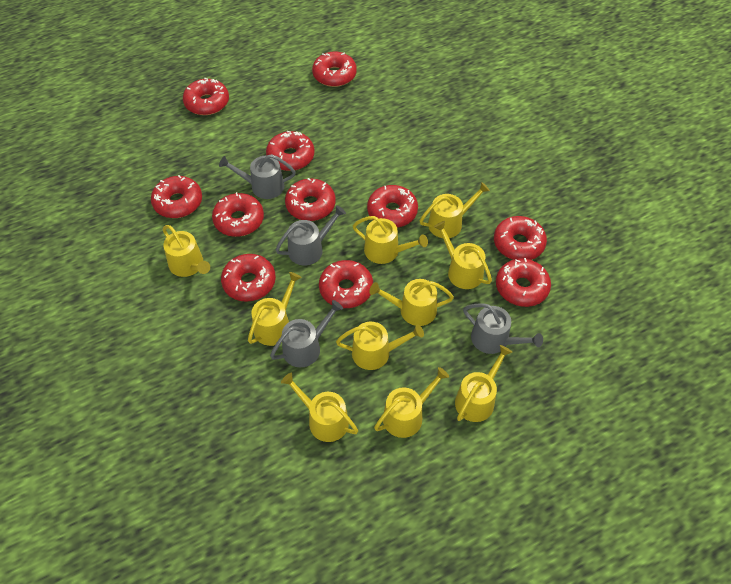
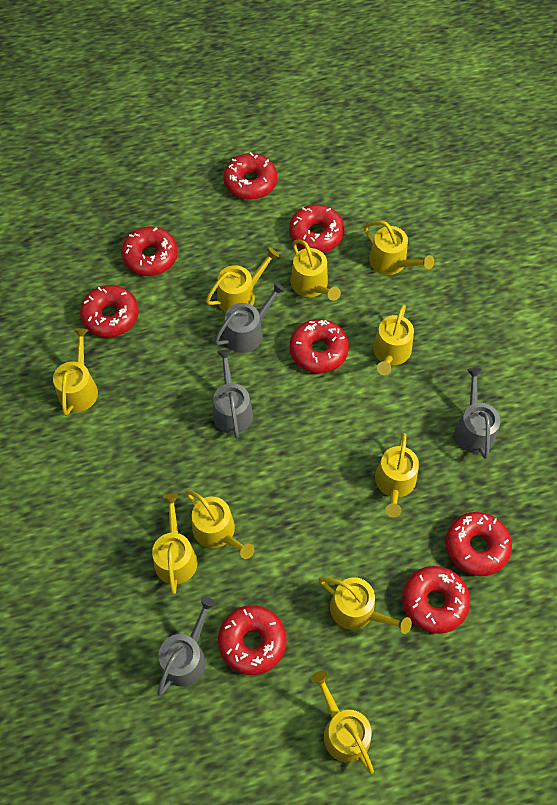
red donut: [151,175,202,218] [183,78,229,115] [212,192,264,237] [221,254,276,302] [266,131,314,171] [285,178,336,221] [312,52,357,87] [319,260,373,308] [367,185,418,228] [494,216,547,260] [496,258,551,307] = 11 -> [80,285,139,337] [121,226,178,276] [218,605,286,675] [223,152,277,200] [289,204,345,253] [290,319,349,373] [402,566,470,634] [445,512,512,576] = 8

